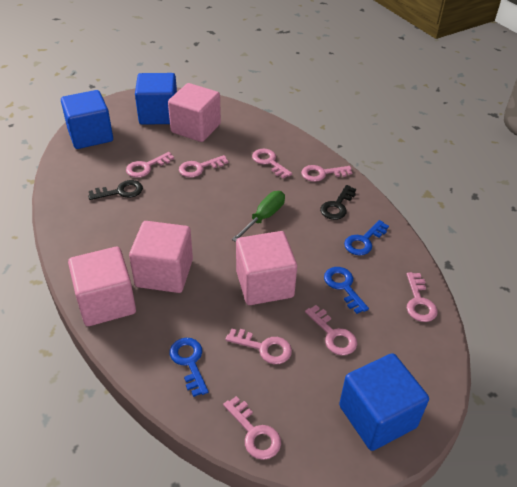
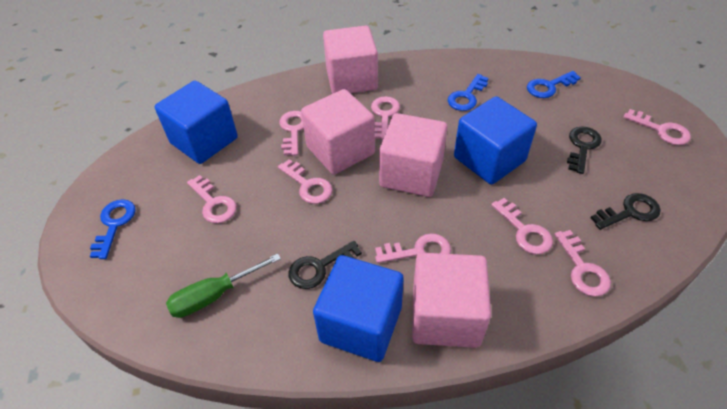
black key: [88,180,143,200] [320,185,356,220] = 2 -> [289,241,362,289] [567,126,602,174] [591,193,660,230] = 3

